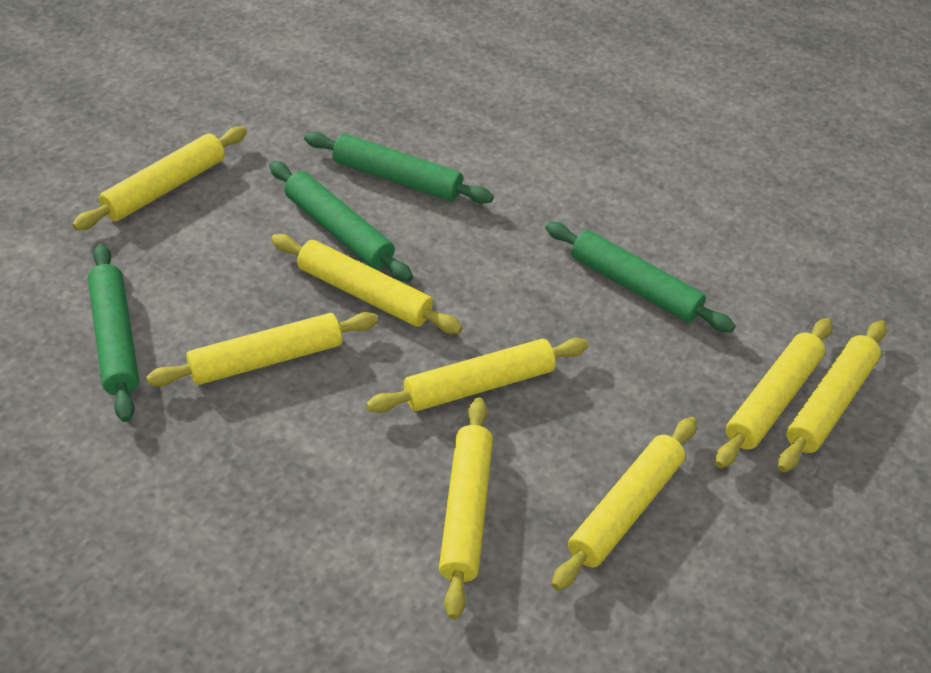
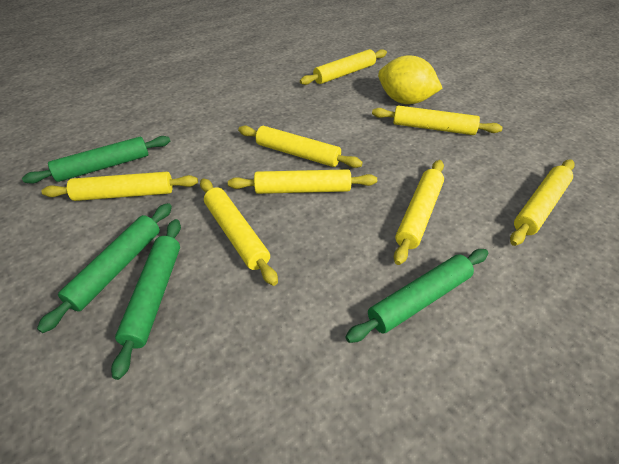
yellow lemon: none = 0 -> [378,55,443,104] = 1

